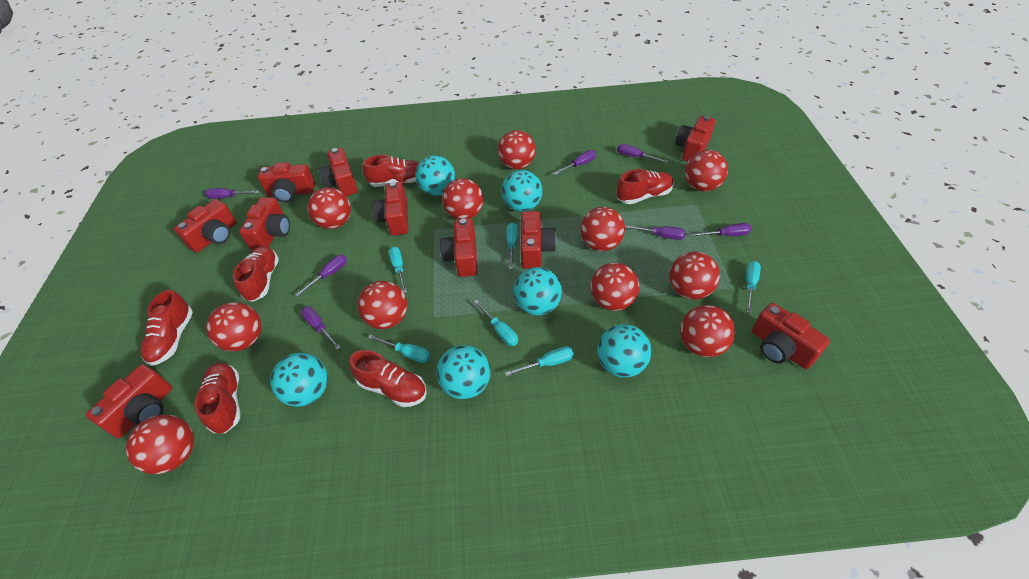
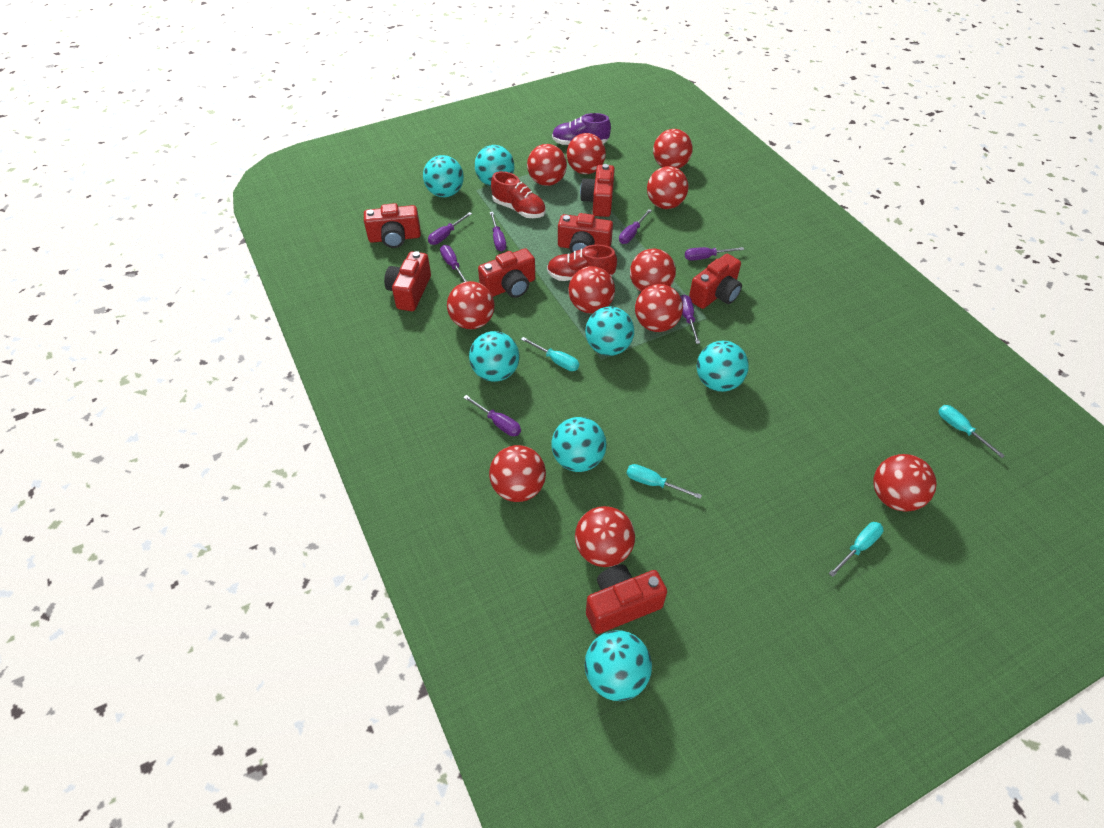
purple shoe: none = 0 -> [552,113,611,145] = 1
red camera: [86,364,172,438] [174,199,237,253] [239,197,290,250] [258,162,315,202] [318,148,358,196] [372,182,408,236] [440,218,477,277] [521,211,557,269] [675,116,715,162] [752,303,830,369] = 10 -> [364,203,421,248] [384,251,431,311] [478,248,535,298] [558,213,613,253] [580,164,615,217] [586,564,667,634] [689,254,742,309] = 7
red shoe: [140,290,193,366] [194,363,240,433] [233,246,279,302] [349,350,427,407] [362,155,419,187] [616,169,674,204] = 6 -> [491,171,546,218] [547,244,617,281] = 2
turquoise ball: [270,353,327,407] [415,156,455,196] [436,345,490,399] [502,170,542,212] [514,267,562,315] [597,324,652,378] = 6 -> [423,155,464,197] [469,331,520,382] [475,145,514,186] [551,417,606,472] [585,307,634,356] [585,630,652,701] [697,341,749,392] = 7
turquoise screwdriver: [368,335,430,363] [389,246,407,293] [474,300,518,346] [505,346,574,376] [506,223,518,269] [746,261,761,313] = 6 -> [521,337,579,371] [627,464,702,499] [829,522,884,577] [938,405,1005,458] = 4

